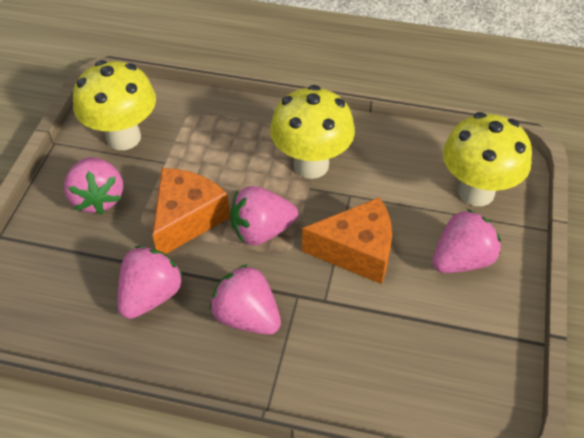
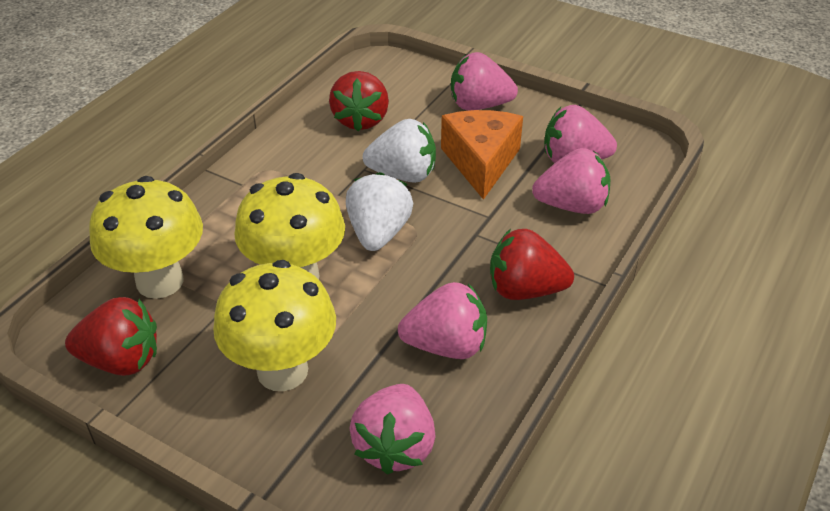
orange cheese: [153,168,230,254] [302,197,392,284] = 2 -> [441,110,523,200] = 1
red strawberry: none = 0 -> [65,297,157,376] [329,71,389,131] [490,229,574,300] = 3
white strawberry: none = 0 -> [346,172,413,251] [363,119,436,183] = 2

